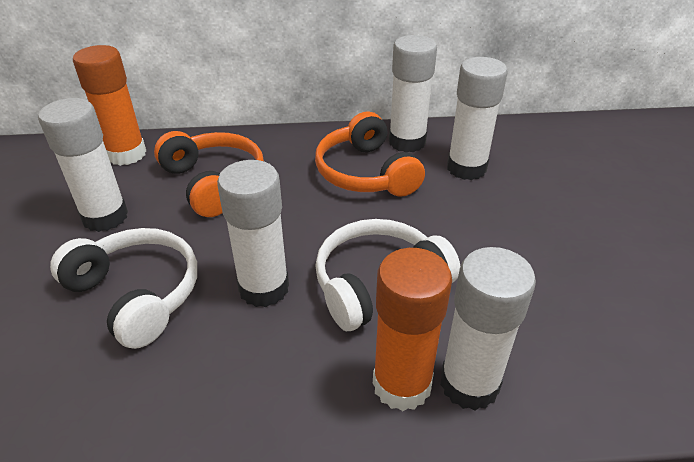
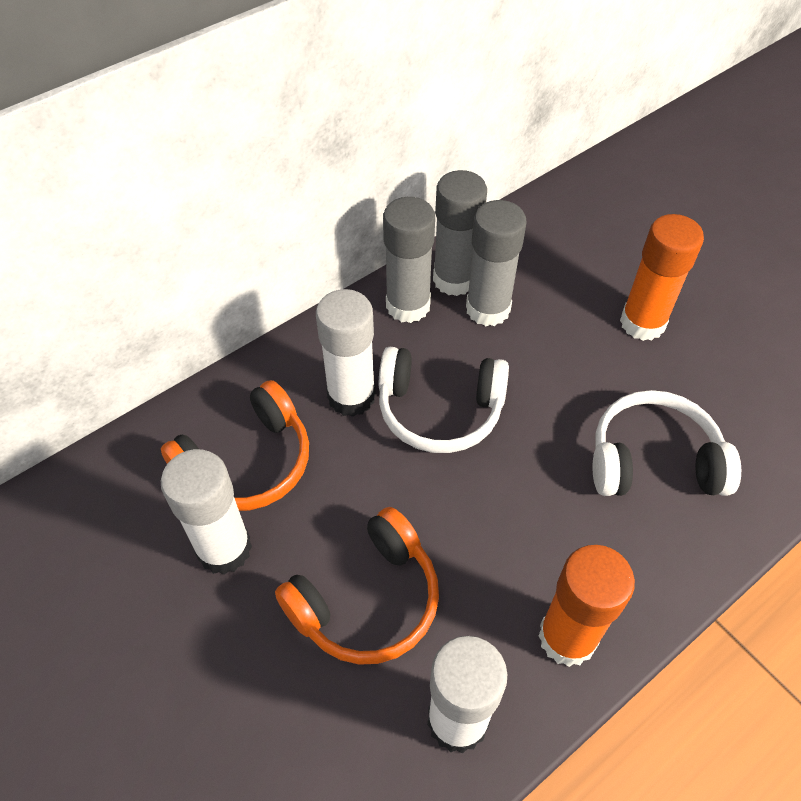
grey glue stick: none = 0 -> [383,197,435,323] [433,170,487,296] [466,200,527,326] = 3
white glue stick: [38,98,128,232] [217,160,289,307] [389,35,437,152] [440,247,536,411] [447,57,507,180] = 5 -> [161,449,252,575] [316,289,376,417] [427,636,507,753] = 3

